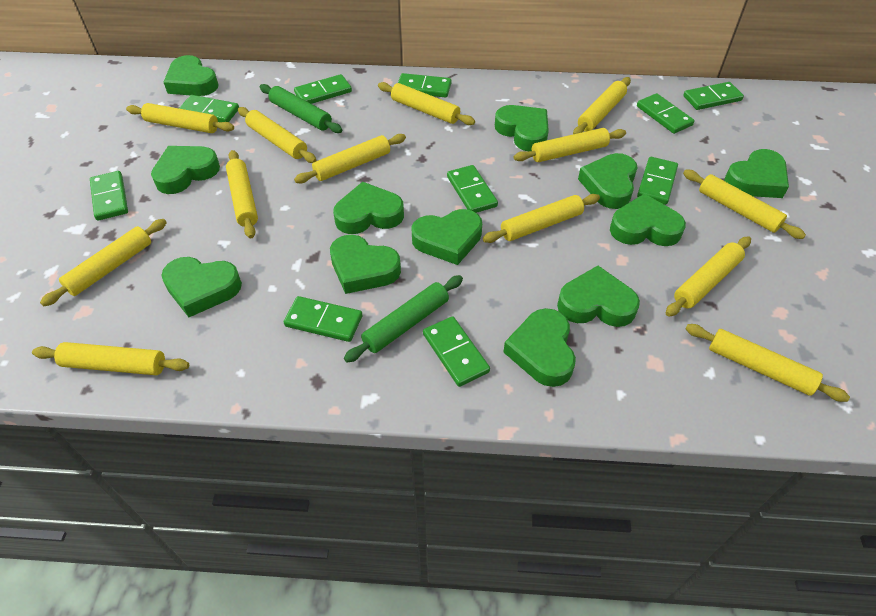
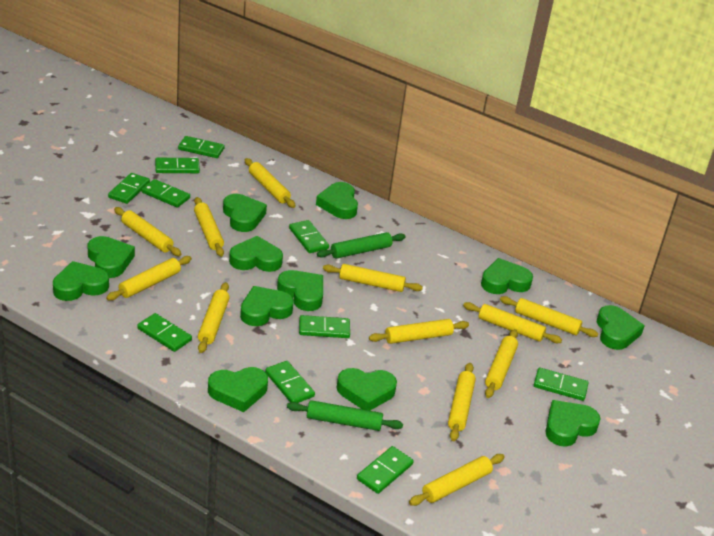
yellow rolling pin: [32,342,189,375] [40,219,167,306] [126,103,234,133] [226,150,258,239] [238,107,317,163] [294,134,406,183] [378,82,475,125] [483,194,600,243] [514,128,626,162] [573,77,631,134] [666,236,751,317] [683,170,806,239] [685,324,850,402] = 13 -> [106,256,192,301] [114,207,181,256] [194,197,224,257] [198,282,230,353] [245,158,296,208] [323,264,423,292] [369,319,469,344] [409,454,505,506] [448,363,476,441] [463,302,562,343] [485,329,518,398] [500,296,598,337] = 12

